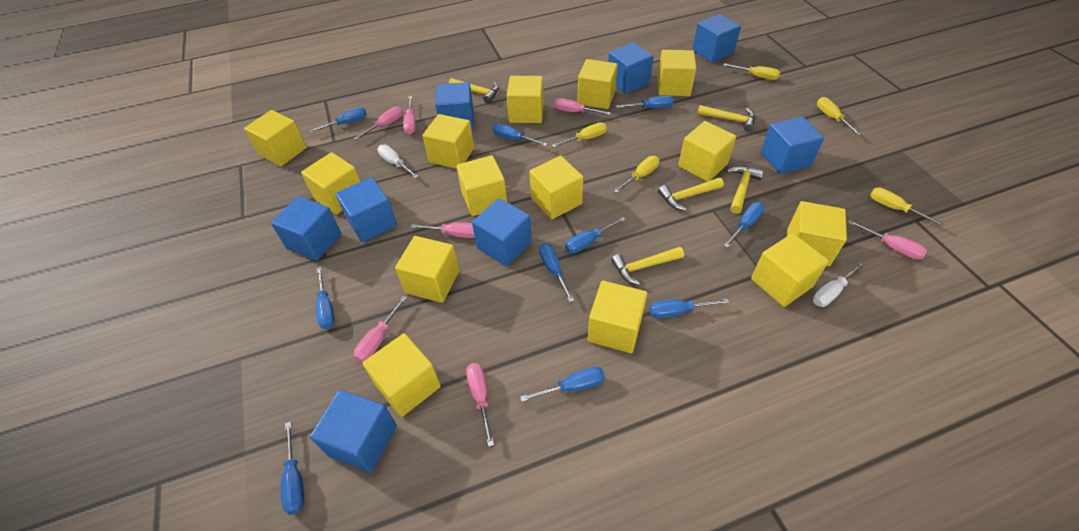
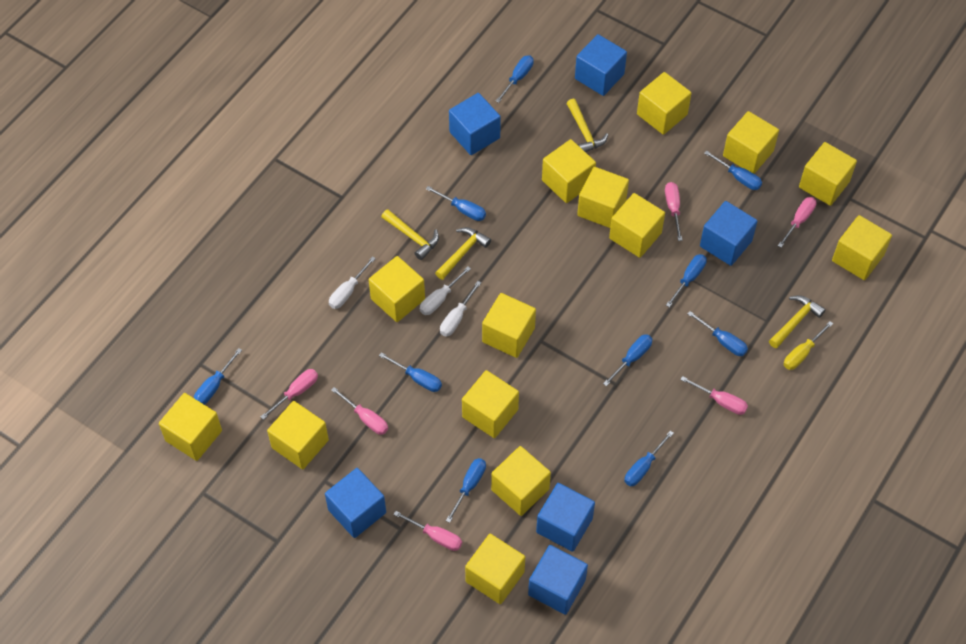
blue cube: [271,196,341,261] [310,390,397,473] [336,177,397,242] [435,82,474,129] [472,198,532,266] [608,42,653,94] [692,14,741,63] [761,116,824,174] = 8 -> [325,468,386,538] [449,93,501,155] [528,545,588,615] [536,483,595,552] [575,34,627,96] [700,201,757,266] = 6
pink screwdriver: [354,106,403,140] [354,296,407,362] [403,96,416,134] [410,222,475,238] [466,363,494,447] [554,98,611,115] [848,220,927,259] = 7 -> [260,369,318,420] [331,387,388,435] [393,511,462,551] [665,182,682,241] [680,376,748,415] [778,197,817,248] = 6
white screwdriver: [378,145,419,178] [813,261,866,307] = 2 -> [329,256,376,309] [420,266,471,315] [440,281,481,337] = 3
yellow hammer: [449,78,499,103] [611,247,684,285] [658,178,724,211] [697,105,756,132] [727,166,764,214] = 5 -> [381,209,439,260] [435,227,491,280] [566,99,608,152] [769,295,826,348] = 4
yellow screwdriver: [552,122,607,147] [614,156,660,193] [723,63,780,80] [817,97,862,136] [870,188,945,227] = 5 -> [784,321,833,370] = 1

